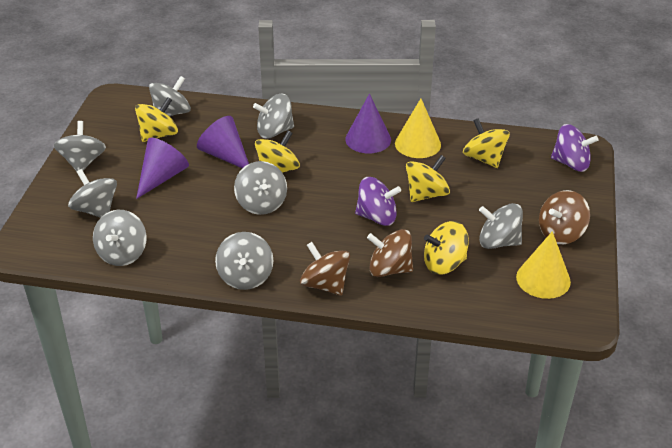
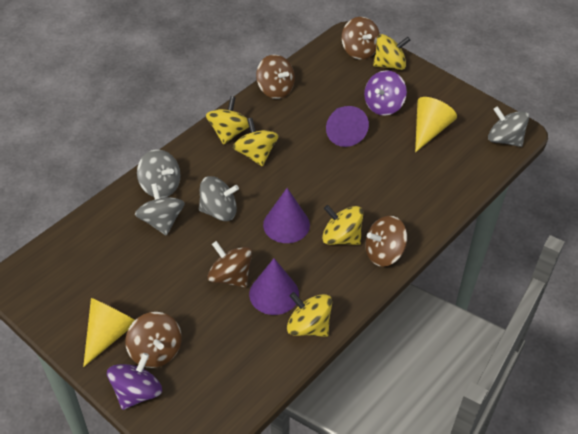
brown spinning top: [300,242,350,295] [367,229,413,277] [539,190,590,244] = 3 -> [125,312,182,368] [207,241,252,288] [256,54,295,99] [342,17,380,60] [365,216,407,267] = 5
grey spinning top: [54,121,106,171] [68,169,117,218] [93,210,147,266] [149,76,191,116] [215,232,273,290] [234,161,287,215] [253,94,294,139] [479,203,523,249] = 8 -> [135,183,185,236] [137,149,181,198] [199,176,239,221] [488,106,529,147] = 4

